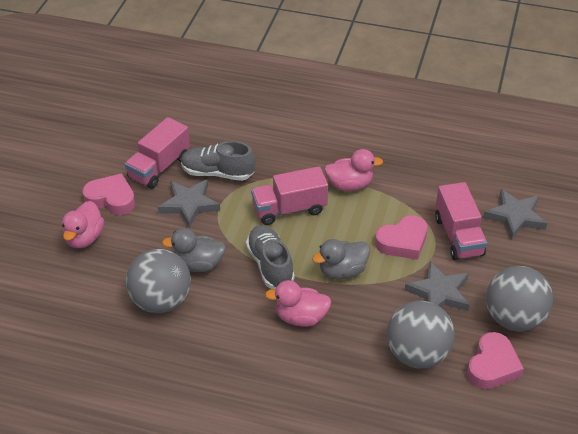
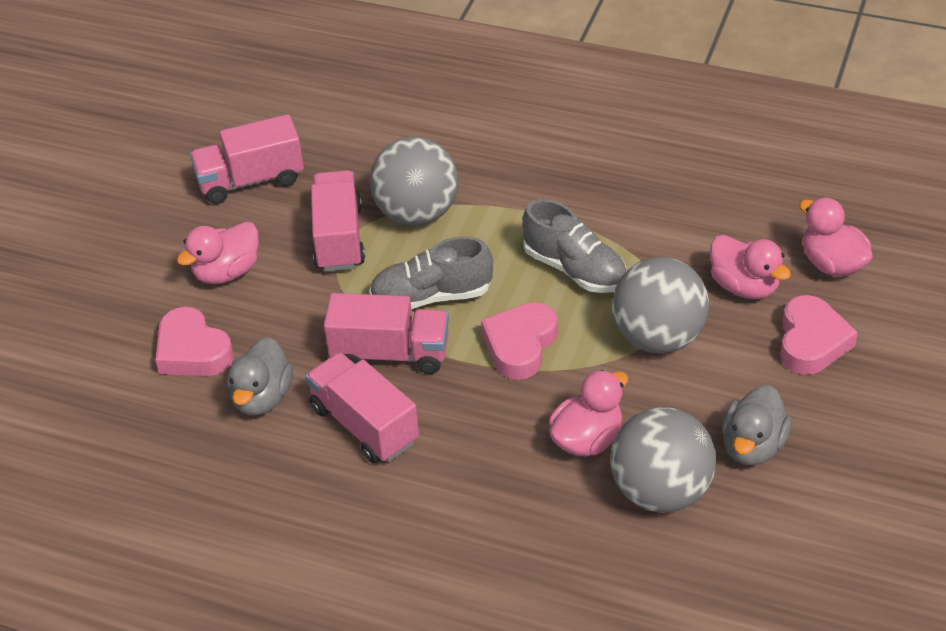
grey star: [158,179,220,228] [405,261,470,311] [483,189,547,240] = 3 -> none = 0
pink duck: [62,201,104,248] [265,280,331,327] [324,149,383,191] = 3 -> [177,222,259,284] [549,370,628,456] [710,235,791,299] [799,198,873,277] = 4
pink truck: [125,117,190,189] [251,166,328,225] [435,182,487,260] = 3 -> [190,114,304,204] [306,352,419,463] [311,170,365,271] [324,293,449,374] = 4

